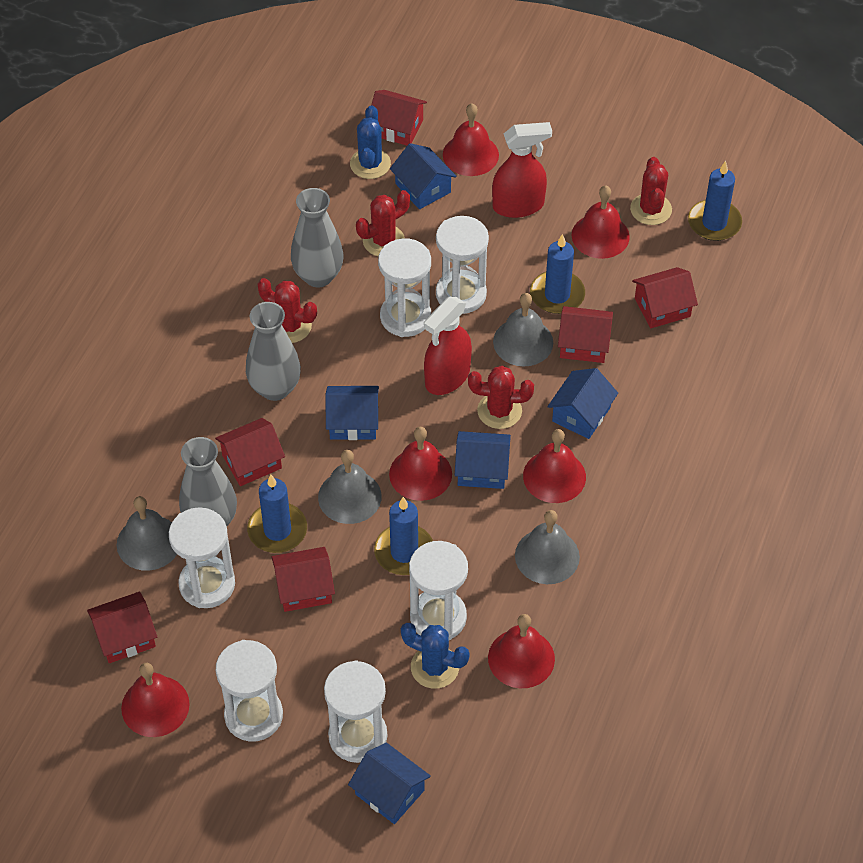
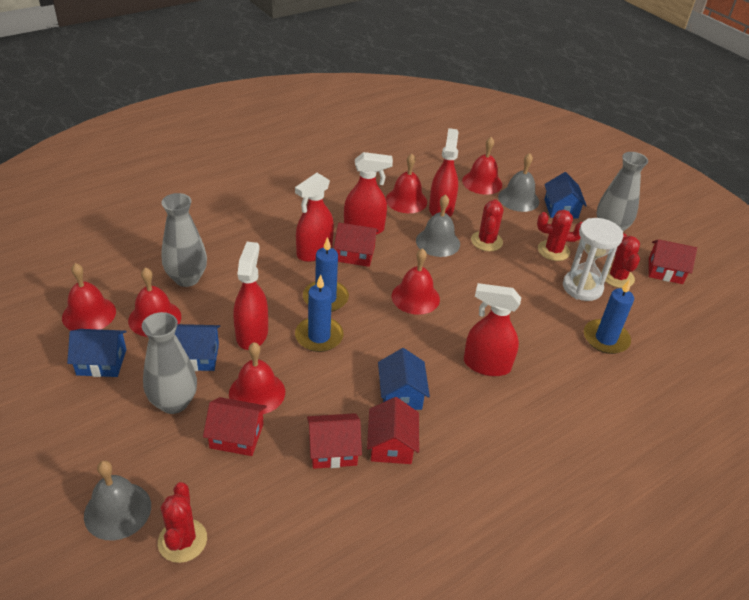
blue cactus: [350,105,391,179] [401,623,469,689] = 2 -> none = 0
blue candle: [247,475,307,553] [374,497,433,575] [530,234,585,314] [688,161,742,241] = 4 -> [295,275,344,352] [303,237,349,312] [584,279,634,354] = 3
blue house: [325,386,379,440] [348,743,431,824] [390,143,457,209] [455,431,511,489] [548,368,618,439] = 5 -> [67,329,127,377] [175,324,220,371] [378,348,430,410] [544,172,587,219] = 4
grey bell: [117,496,177,571] [318,450,382,524] [493,293,553,367] [515,510,580,584] = 4 -> [84,461,151,540] [416,194,460,257] [498,153,539,212] = 3
red house: [87,592,157,663] [215,418,285,486] [271,547,335,612] [371,90,427,145] [558,306,613,363] [632,267,698,328] = 6 -> [203,397,267,456] [307,413,362,469] [334,223,379,267] [367,397,419,464] [649,239,697,284] = 5
red spray bottle: [424,297,472,395] [492,122,552,218] = 2 -> [234,242,268,350] [295,173,334,262] [344,152,393,235] [429,128,458,217] [464,283,521,376] = 5
white hourglass: [169,507,235,608] [216,640,283,741] [324,660,387,763] [378,238,431,337] [409,541,468,640] [436,216,489,314] = 6 -> [563,218,623,301] = 1

